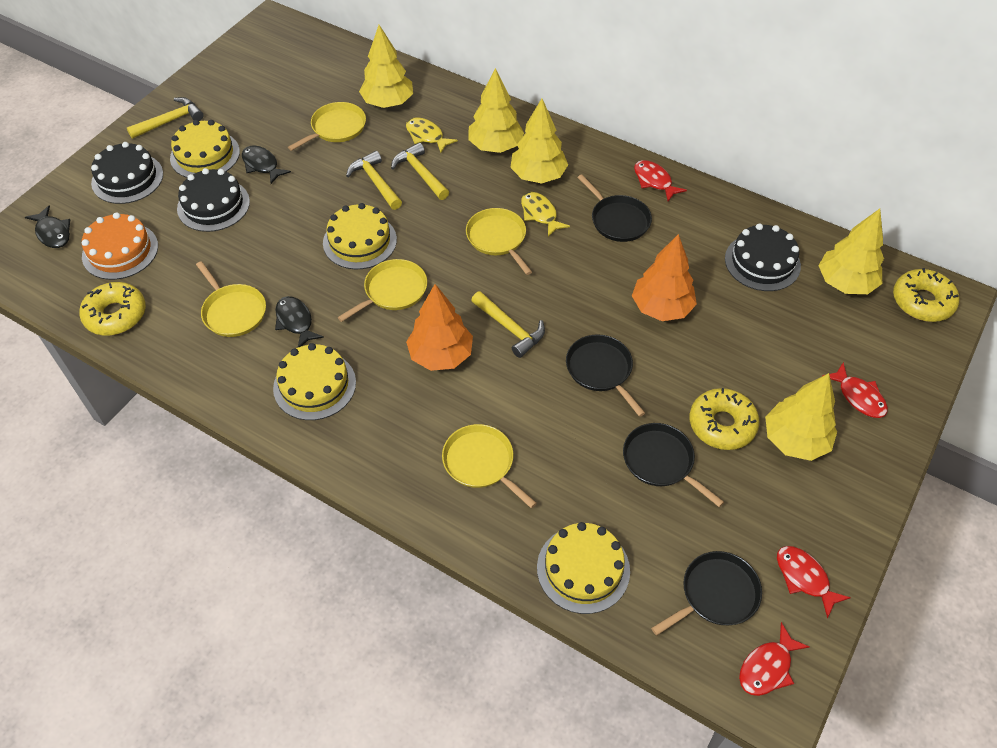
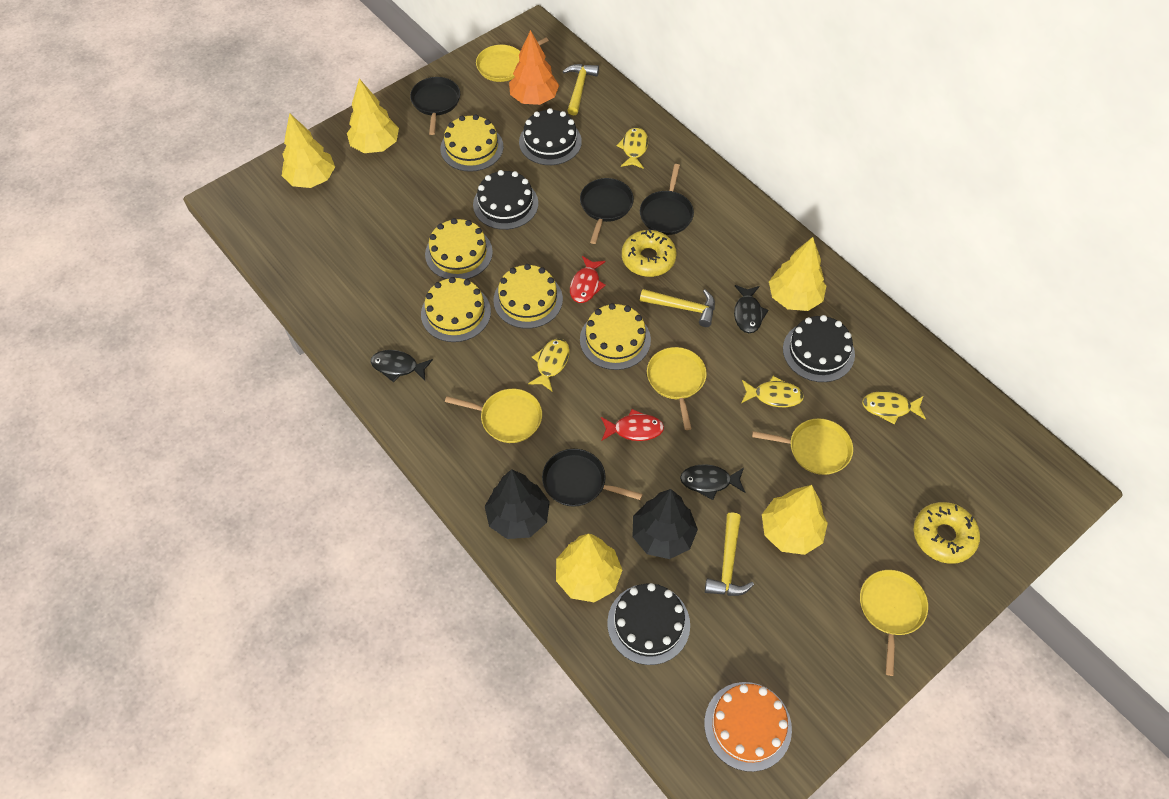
black cake: [91,142,163,204] [177,168,250,232] [725,223,801,291] = 3 -> [473,170,538,230] [519,108,582,165] [607,583,690,665] [783,315,855,382] = 4
black tree: none = 0 -> [485,469,550,539] [632,489,698,559] = 2
orange tree: [406,284,473,371] [632,234,697,321] = 2 -> [509,30,559,105] = 1
red fish: [634,160,687,201] [739,622,809,696] [777,546,851,618] [822,362,888,418] = 4 -> [570,256,606,303] [601,409,664,441] = 2
yellow cake: [170,120,240,178] [273,343,356,420] [323,203,397,269] [537,522,630,614] = 4 -> [421,277,491,342] [425,218,493,279] [440,115,503,172] [493,264,563,329] [580,303,651,370] = 5
yellow donut: [79,282,146,335] [690,388,760,450] [893,268,959,322] = 3 -> [622,229,677,277] [914,502,980,564] = 2
yellow fish: [406,117,458,153] [521,192,570,237] = 2 -> [528,338,570,392] [617,127,648,169] [741,376,804,407] [862,391,926,425] = 4
yellow hammer: [127,97,204,139] [346,151,402,210] [391,142,449,200] [471,291,545,358] = 4 -> [562,64,599,115] [640,289,715,327] [705,512,754,596] = 3

